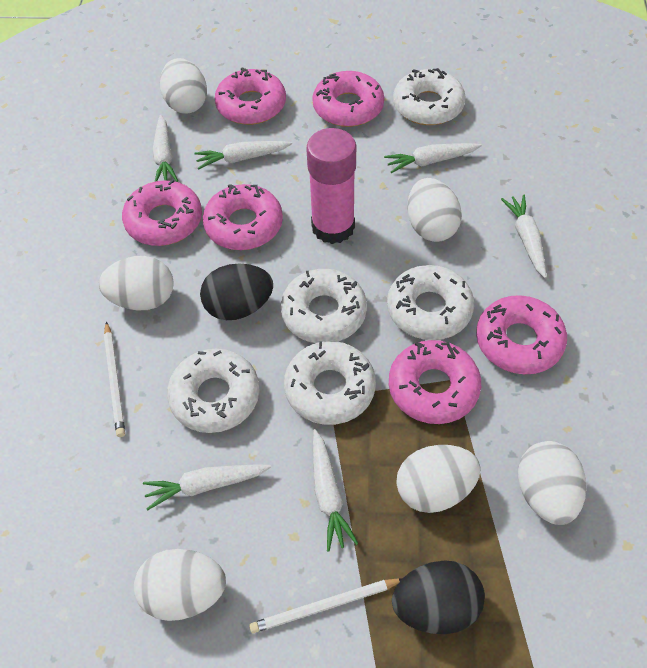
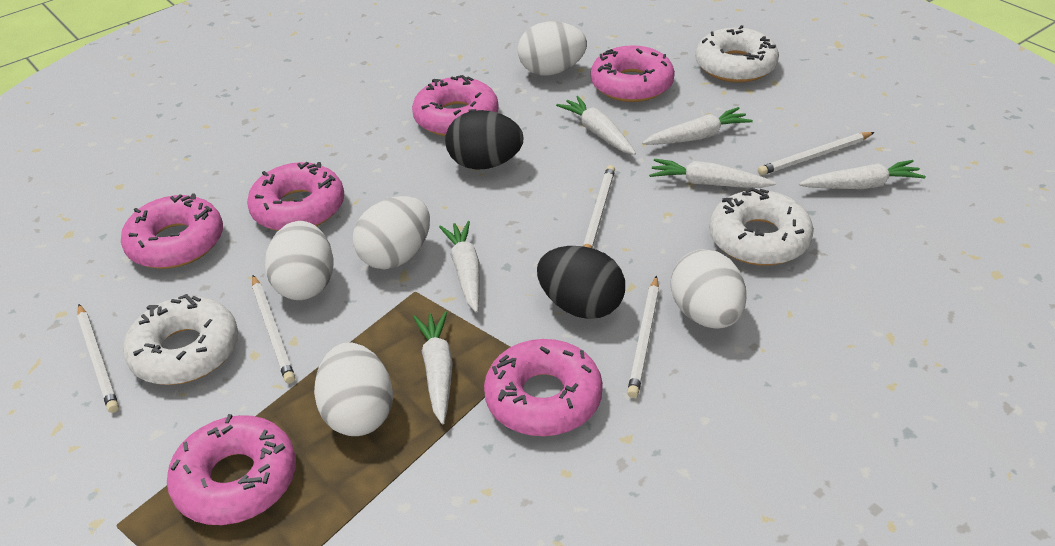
pink glue stick: [306,128,356,244] = 1 -> none = 0
white donut: [167,349,260,433] [280,269,367,343] [284,341,376,425] [387,265,474,340] [393,68,466,125] = 5 -> [123,294,238,385] [695,25,779,83] [709,188,814,266] = 3
white egg: [99,256,174,310] [134,549,226,621] [160,58,207,114] [396,445,481,513] [407,178,462,242] [518,441,586,525] = 6 -> [265,221,334,300] [314,342,393,436] [353,196,430,270] [518,22,587,76] [671,249,747,329] = 5
white pencil: [104,321,125,437] [249,578,401,633] = 2 -> [77,304,119,413] [252,275,295,384] [583,165,615,248] [627,276,659,398] [758,132,875,175] = 5

